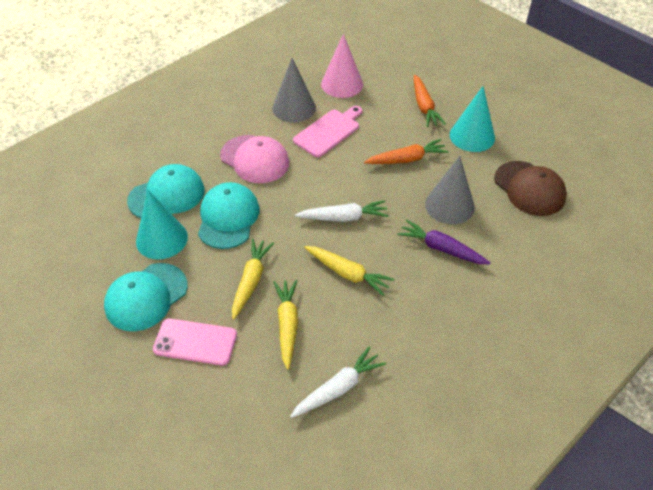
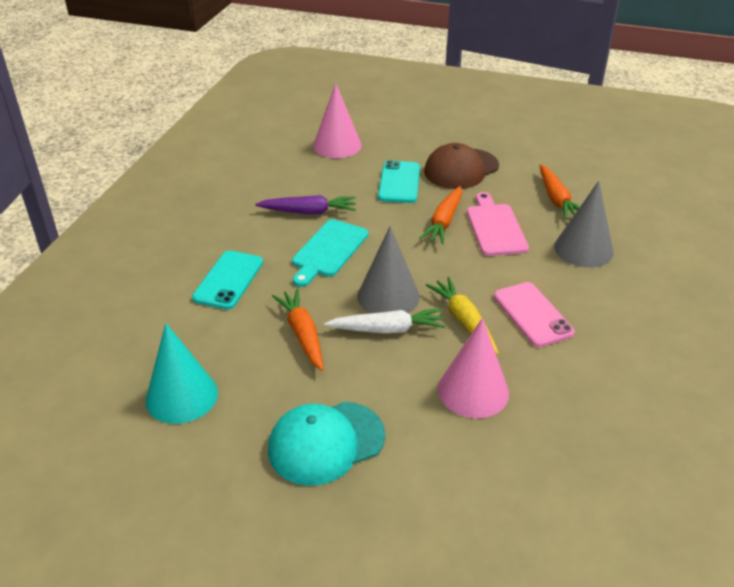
orange carrot: [364,139,449,164] [414,75,446,127] = 2 -> [272,289,323,371] [419,186,462,244] [539,164,580,220] = 3
pink cap: [220,135,289,183] = 1 -> none = 0
pink cone: [321,34,363,98] = 1 -> [313,83,362,158] [438,318,509,418] = 2
turquoise cap: [104,263,188,331] [127,164,205,218] [198,182,260,249] = 3 -> [268,402,385,486] = 1
turquoise cone: [136,190,188,259] [450,86,495,152] = 2 -> [146,323,218,424] = 1
turquoise cutting board: none = 0 -> [292,219,368,287] = 1
turquoise phone: none = 0 -> [192,251,263,310] [378,160,420,203] = 2
white carrot: [290,346,386,418] [295,200,389,222] = 2 -> [324,308,446,334] = 1
yellow carrot: [232,239,274,319] [273,280,298,370] [304,246,394,296] = 3 -> [426,277,499,355] = 1

